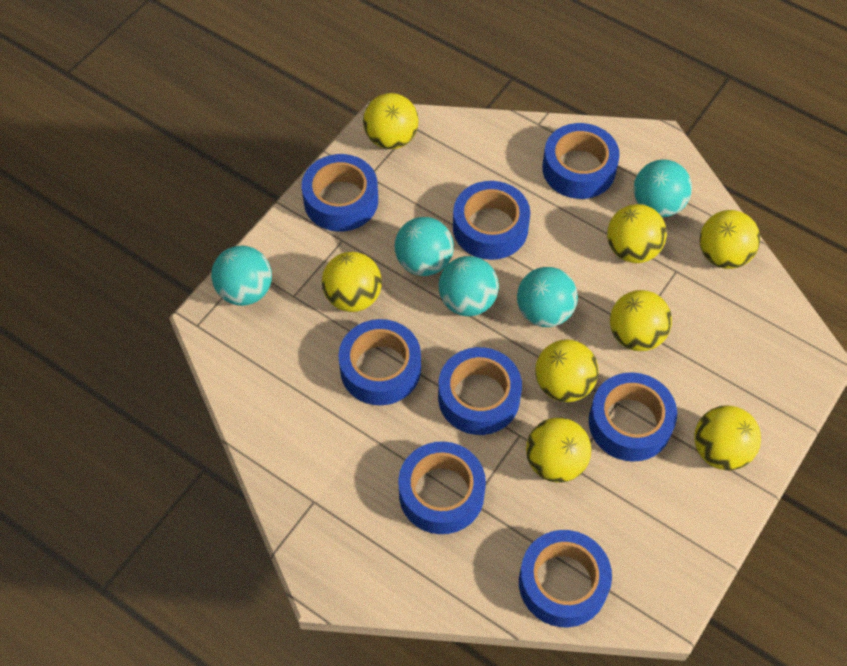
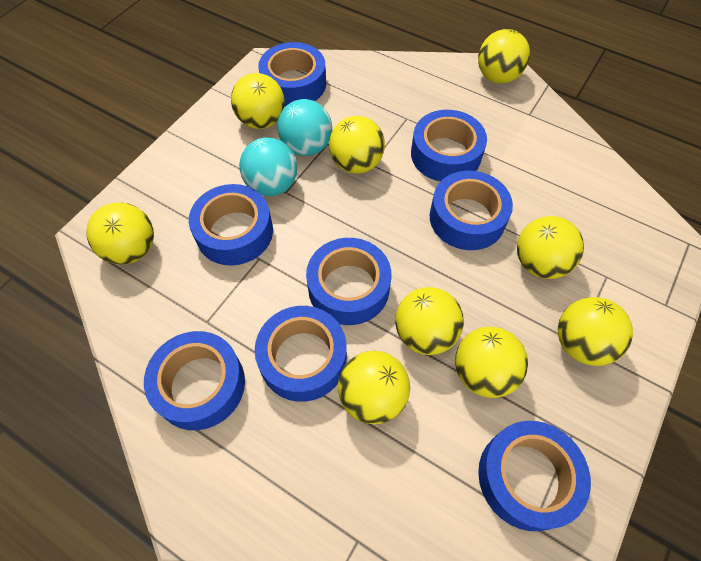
turquoise ball: [211,246,272,306] [395,217,454,276] [438,256,499,316] [517,267,578,327] [634,159,692,217] = 5 -> [239,138,297,196] [277,99,332,156] = 2
yellow ball: [322,252,382,312] [363,93,419,149] [526,417,591,483] [535,339,599,402] [607,204,667,263] [610,290,672,351] [694,406,761,471] [700,210,760,269] = 8 -> [86,202,154,265] [231,73,285,129] [329,116,385,174] [338,351,410,424] [395,287,464,355] [455,327,528,398] [478,29,530,84] [517,216,584,279] [558,297,633,366] = 9

